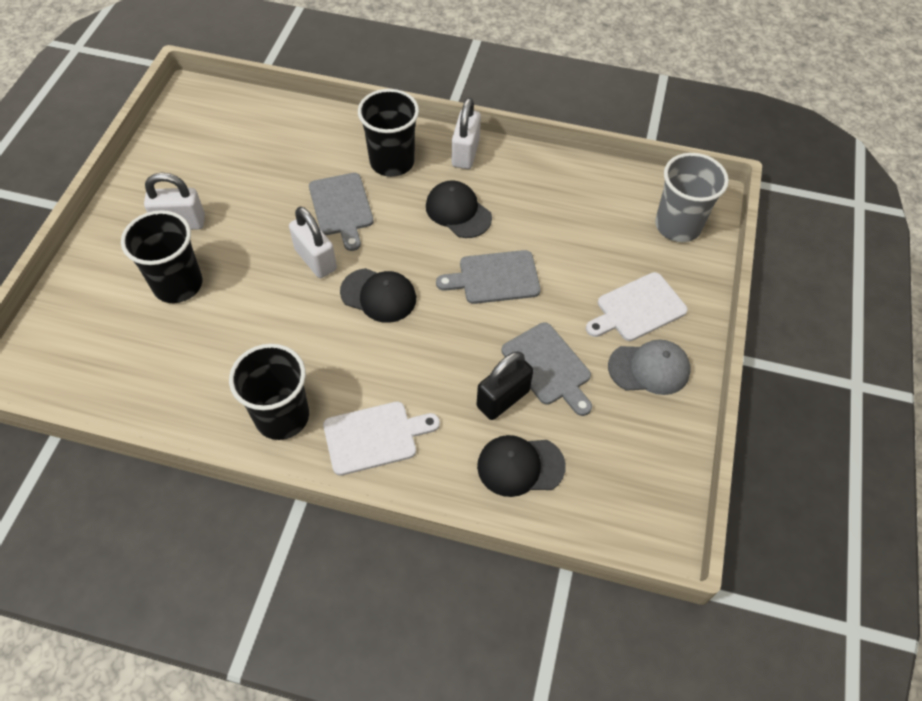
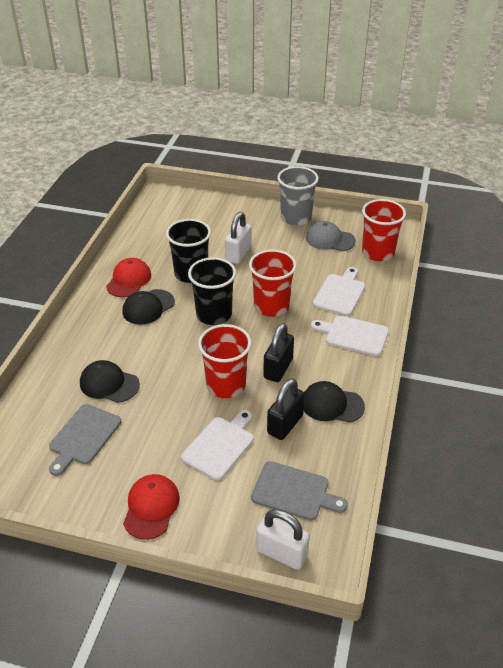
black cup: [121,210,202,303] [229,344,309,440] [358,89,419,177] = 3 -> [166,219,211,283] [188,257,236,325] = 2
black padlock: [477,351,533,420] = 1 -> [263,323,294,382] [267,378,305,440] = 2
grey cutting board: [309,173,374,251] [436,250,541,304] [502,322,592,416] = 3 -> [49,404,121,476] [251,461,348,521] = 2
red cap: none = 0 -> [106,258,151,297] [123,474,180,540] = 2
red cup: none = 0 -> [198,324,251,398] [249,250,297,317] [362,199,406,261] = 3
white cutting board: [323,402,440,476] [586,272,688,341] = 2 -> [181,410,254,480] [311,315,389,356] [313,267,365,316] = 3
white padlock: [144,173,205,230] [289,207,337,278] [452,98,481,169] = 3 -> [225,212,252,264] [256,509,310,570] = 2

